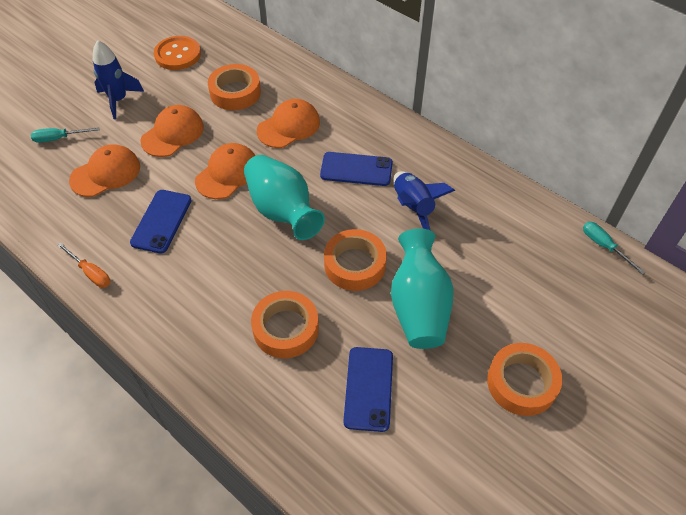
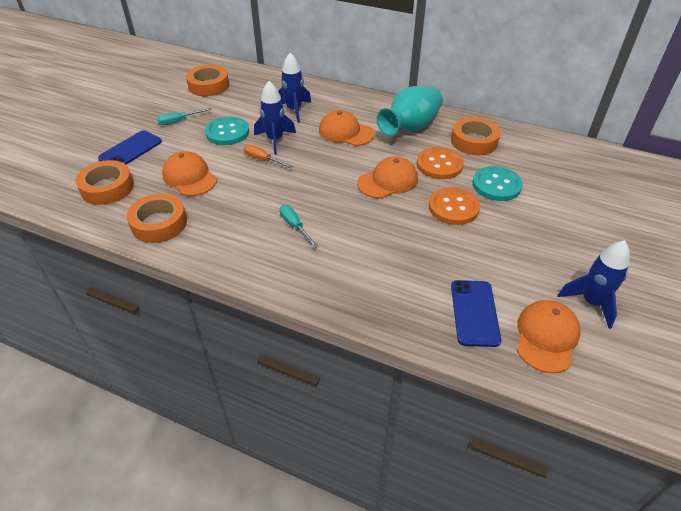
blue phone: [130,190,192,253] [320,152,393,186] [344,347,393,432] = 3 -> [98,130,162,165] [451,280,501,347] = 2
blue rocket: [93,40,144,119] [393,171,455,230] = 2 -> [254,81,296,155] [278,53,311,123] [558,240,630,329] = 3
orange button: [154,36,201,70] = 1 -> [416,147,464,179] [428,187,480,225] = 2
turquoise button: none = 0 -> [205,116,249,145] [472,166,523,201] = 2
turquoise vase: [244,155,325,240] [391,228,454,349] = 2 -> [377,86,443,136] = 1

